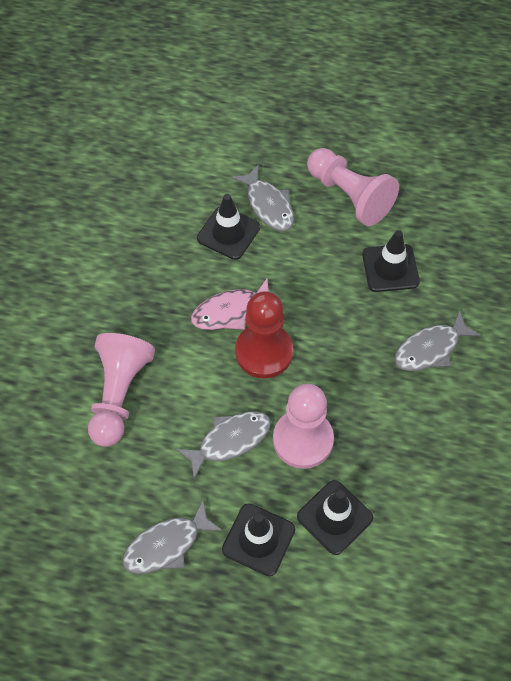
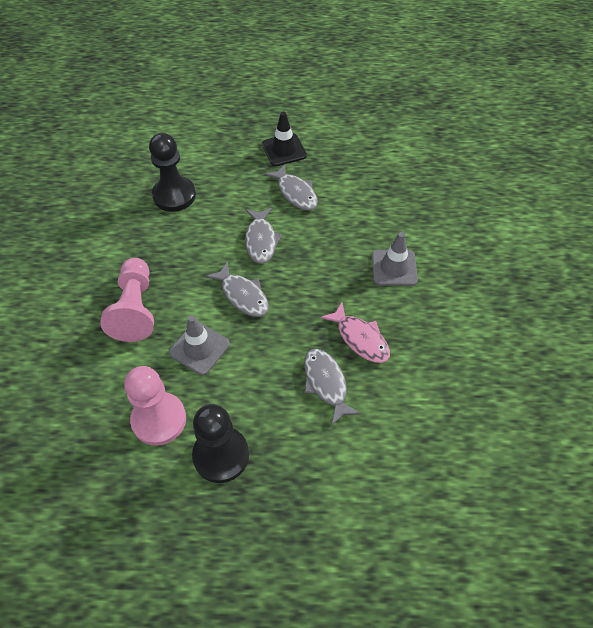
black pawn: none = 0 -> [149,133,196,212] [192,404,249,483] = 2
black traffic cone: [197,194,260,260] [222,503,295,576] [297,480,373,555] [362,230,420,292] = 4 -> [262,112,307,166] = 1
grey traffic cone: none = 0 -> [169,315,230,375] [372,232,418,286] = 2
pink pawn: [88,333,155,447] [273,384,334,469] [307,148,399,226] = 3 -> [100,258,154,342] [124,366,186,446] = 2
red pawn: [235,291,293,378] = 1 -> none = 0

